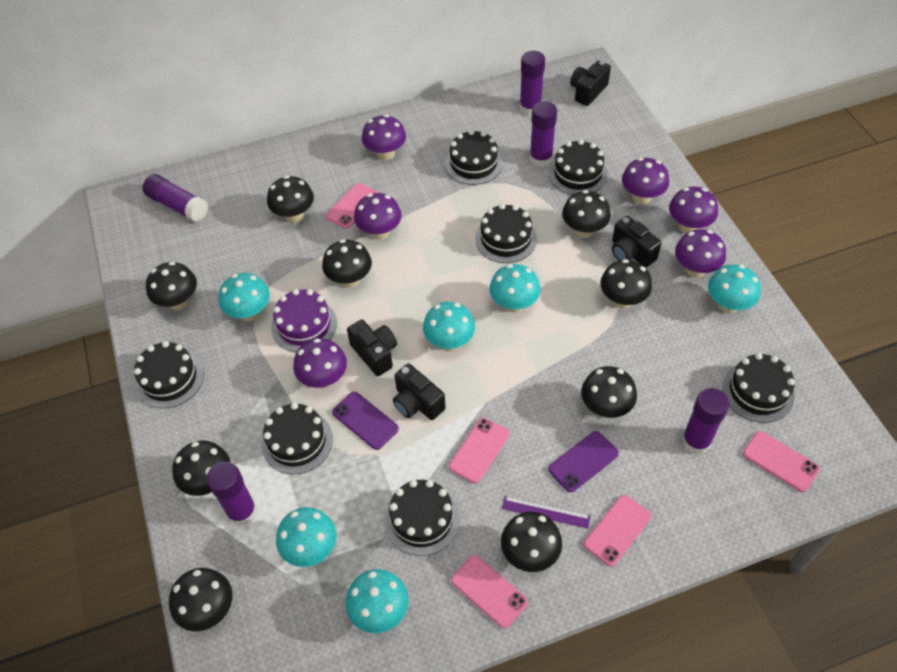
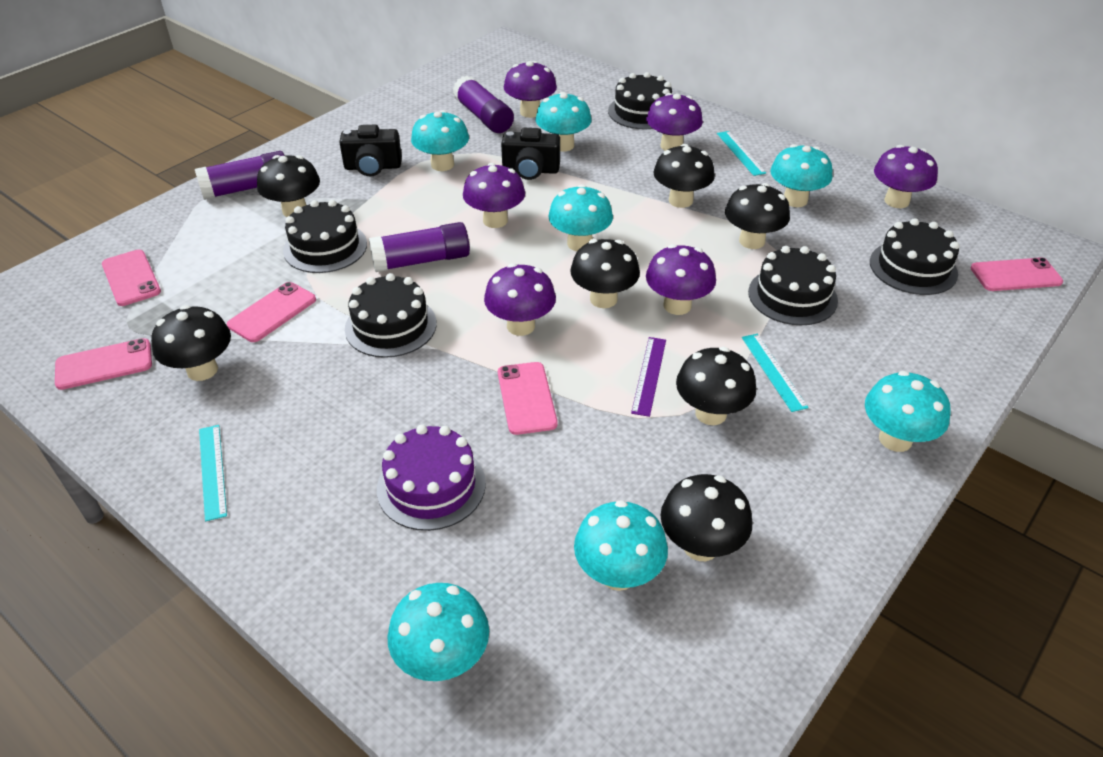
black cake: [134,341,204,409] [261,403,333,474] [384,480,460,556] [445,130,503,185] [475,204,537,263] [549,140,608,195] [722,353,795,423] = 7 -> [283,200,367,273] [345,273,437,358] [608,72,672,129] [748,246,838,325] [870,218,960,295] = 5
black camera: [347,319,397,376] [393,363,446,420] [570,60,611,106] [612,216,662,267] = 4 -> [339,125,402,176] [501,128,560,180] = 2
black mushroom: [146,262,197,310] [169,568,232,631] [172,441,230,496] [267,176,314,223] [322,239,372,288] [501,512,562,572] [562,190,611,238] [581,366,637,418] [600,259,652,309] = 9 -> [151,305,231,381] [257,155,320,217] [570,239,640,308] [653,144,715,208] [661,474,752,561] [676,347,756,425] [725,183,790,249] = 7
purple glue stick: [142,174,208,222] [206,462,257,526] [520,51,545,115] [530,101,557,167] [682,388,729,454] = 5 -> [195,151,285,200] [369,222,470,272] [453,76,514,133] = 3
purple phone: [332,392,399,450] [548,431,619,492] = 2 -> none = 0
turquoise mushroom: [219,273,270,321] [276,507,336,567] [345,569,408,633] [423,302,475,351] [489,264,540,313] [708,264,761,314] = 6 -> [388,583,489,681] [411,110,469,171] [536,92,592,151] [548,184,613,251] [574,500,668,591] [770,144,832,207] [865,371,950,452] = 7
turquoise ruler: none = 0 -> [199,425,227,521] [717,131,766,176] [742,334,809,412] = 3

